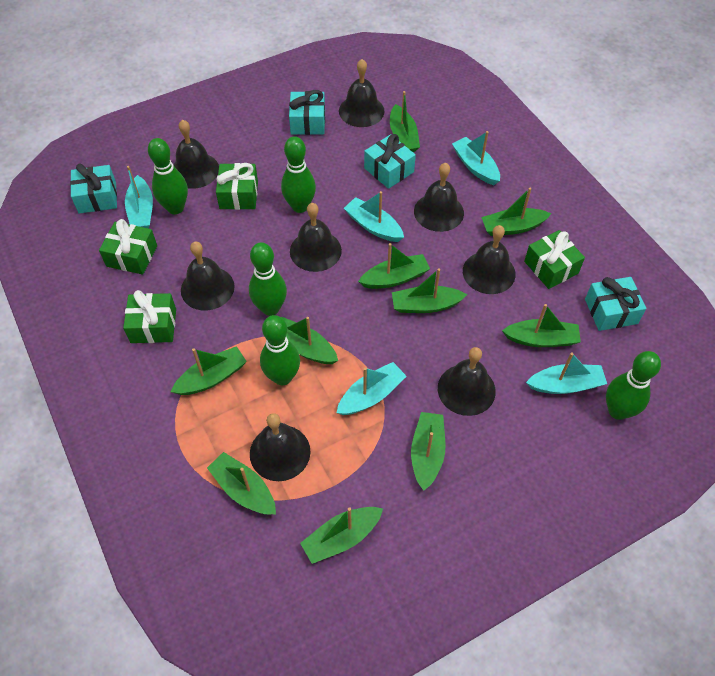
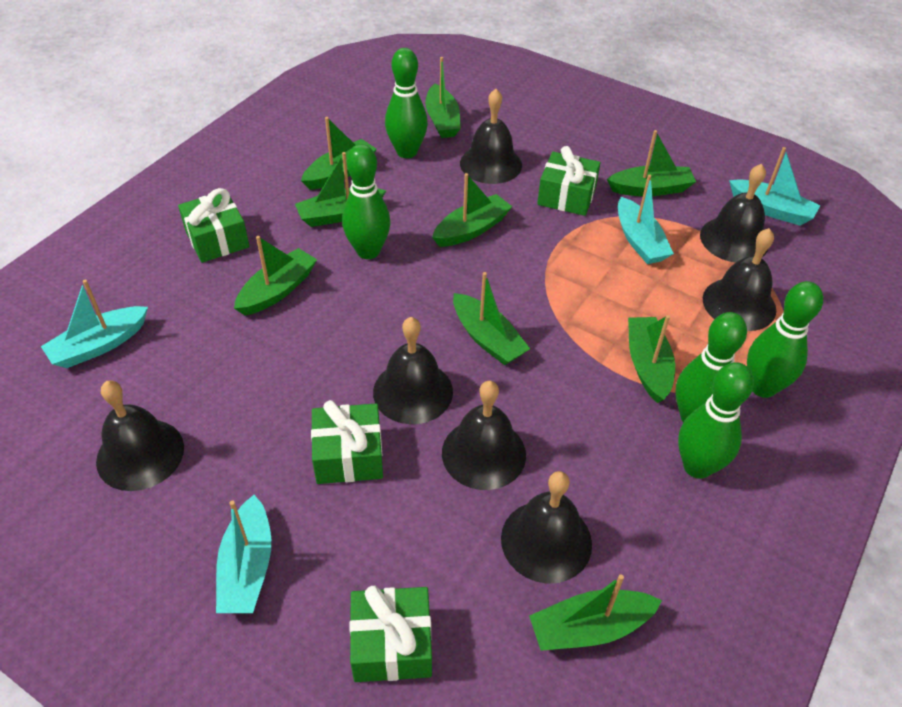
black bell: [173,120,219,189] [181,241,235,311] [250,413,311,481] [290,203,342,272] [339,59,385,127] [414,163,464,232] [438,347,496,416] [463,225,516,294] = 8 -> [96,381,184,491] [373,317,453,424] [442,381,526,490] [460,89,522,184] [501,471,592,583] [700,164,768,263] [703,228,776,331] = 7
green boat: [171,346,247,395] [207,452,276,514] [281,316,338,364] [300,507,383,564] [358,243,430,289] [390,91,420,152] [392,268,467,313] [411,412,446,491] [481,188,552,236] [502,304,581,347] = 10 -> [234,236,317,316] [295,152,386,227] [301,117,377,190] [425,57,461,138] [432,173,512,247] [453,272,530,365] [529,574,662,651] [607,130,696,196] [628,315,675,403] = 9
turquoise boat: [125,166,153,229] [336,362,407,415] [344,191,404,242] [452,131,500,185] [526,353,607,394] = 5 -> [41,279,148,368] [216,495,271,613] [618,174,674,264] [729,147,820,226] = 4
turquoise gift: [70,163,117,214] [289,90,325,135] [364,134,416,189] [585,277,647,331] = 4 -> none = 0

